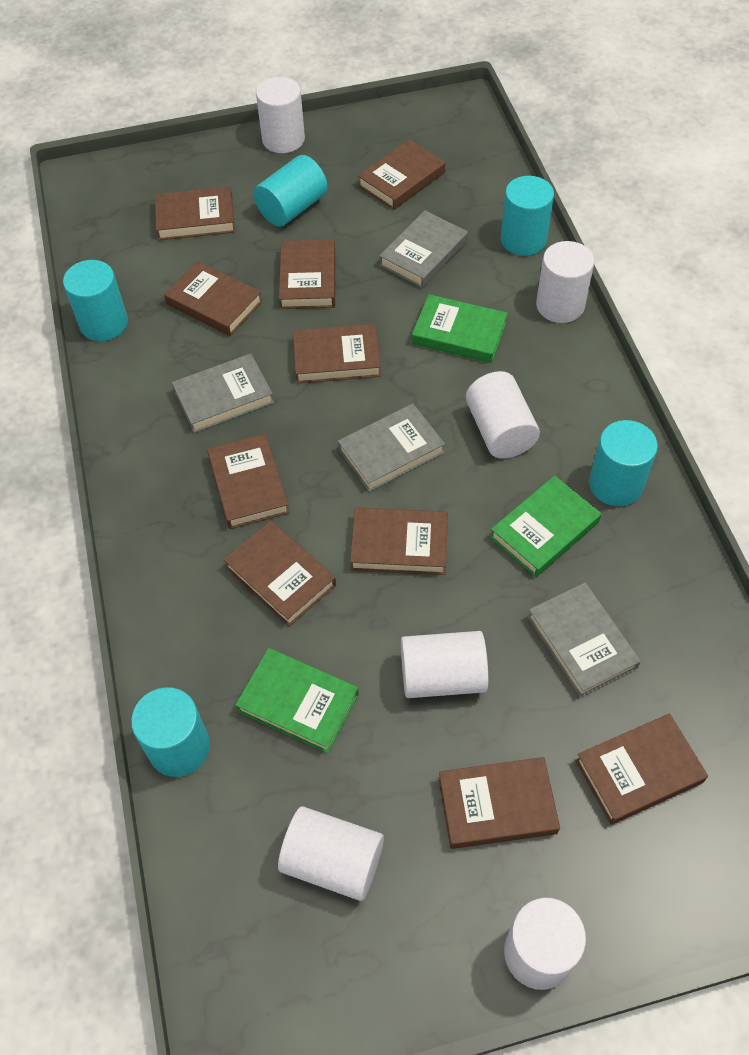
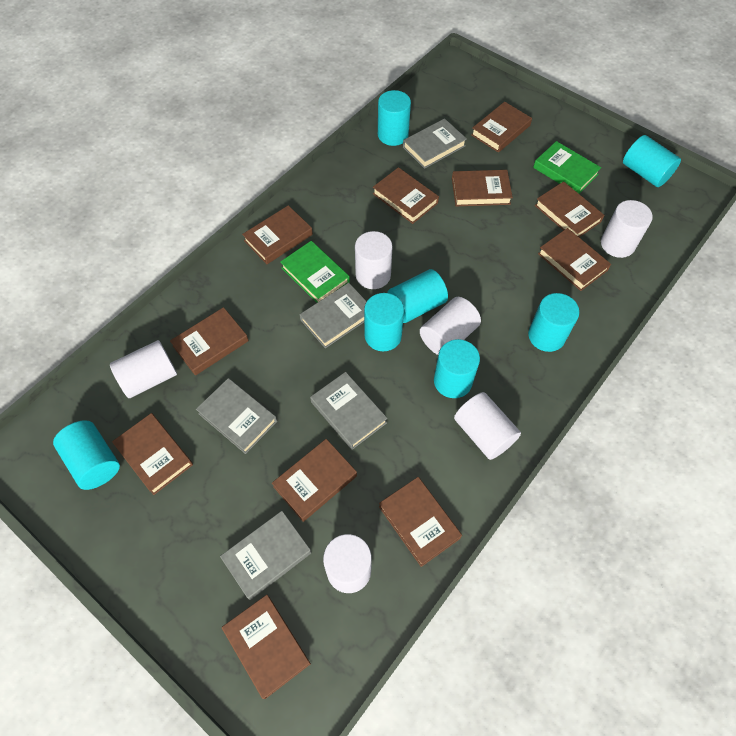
brown book: [155,186,235,240] [164,261,263,336] [207,434,290,529] [223,521,336,627] [279,239,335,309] [293,324,381,384] [350,508,448,575] [358,139,445,210] [439,757,560,849] [575,713,708,825] = 10 -> [112,413,193,495] [170,307,249,376] [222,595,311,699] [242,205,313,264] [272,439,357,522] [373,167,439,224] [379,477,462,567] [452,170,513,206] [471,102,532,153] [535,181,605,237] [538,228,611,291] = 11
green book: [235,648,359,754] [412,294,508,363] [490,476,601,577] = 3 -> [280,241,350,303] [533,141,601,194] = 2
grey book: [172,354,274,433] [338,404,445,492] [379,210,468,288] [527,583,641,698] = 4 -> [196,378,277,454] [220,511,312,600] [300,283,367,348] [310,372,388,450] [403,118,467,169] = 5
turquoise cylinder: [63,260,128,341] [131,687,210,777] [254,155,328,227] [501,176,554,256] [589,420,658,506] = 5 -> [53,420,120,490] [364,293,404,351] [378,90,411,146] [387,269,448,323] [434,339,480,398] [528,293,579,352] [623,135,681,187] = 7

